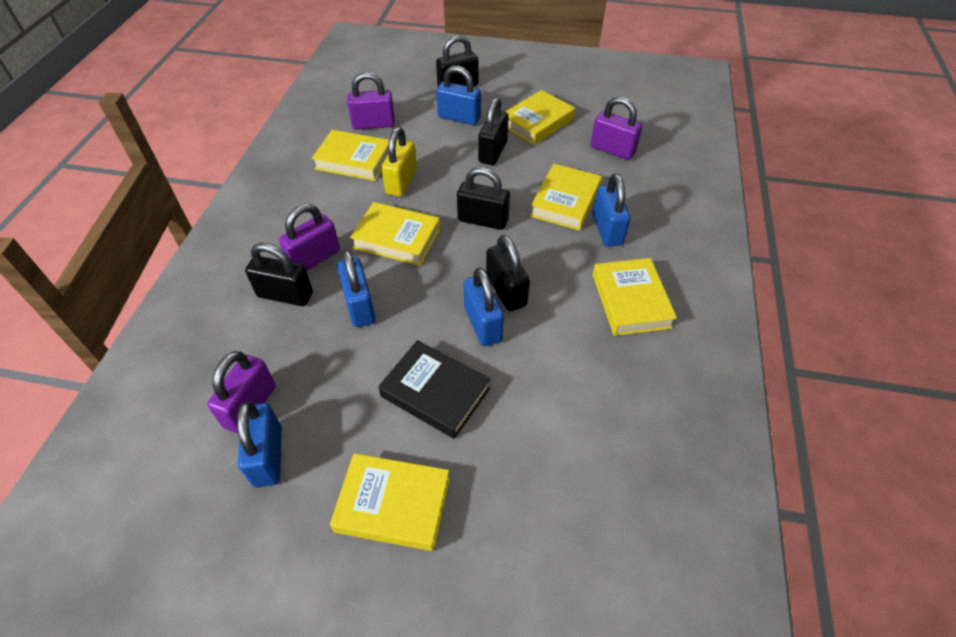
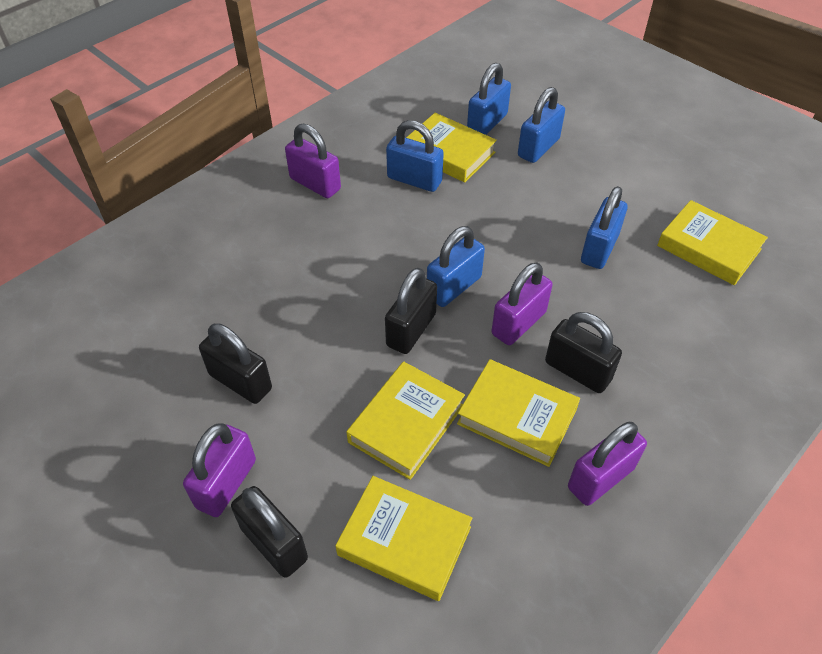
black book: [378,340,490,439] = 1 -> none = 0
black padlock: [245,243,313,306] [436,35,478,87] [457,167,510,230] [478,97,509,165] [486,235,530,311] = 5 -> [199,323,272,404] [231,486,308,578] [385,268,437,354] [545,312,622,393] = 4
yellow book: [312,130,389,181] [330,453,450,551] [350,202,440,266] [505,90,575,145] [530,164,602,231] [593,258,677,336] = 6 -> [335,476,472,601] [346,361,465,480] [406,113,497,183] [457,359,580,467] [657,200,768,285] = 5
yellow padlock: [382,127,417,197] = 1 -> none = 0

